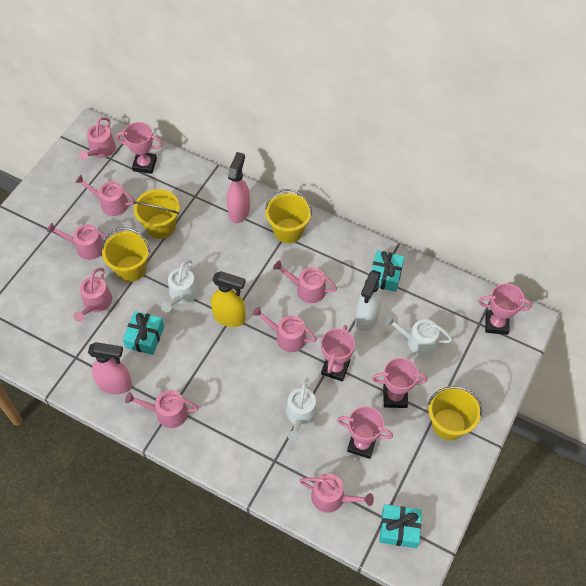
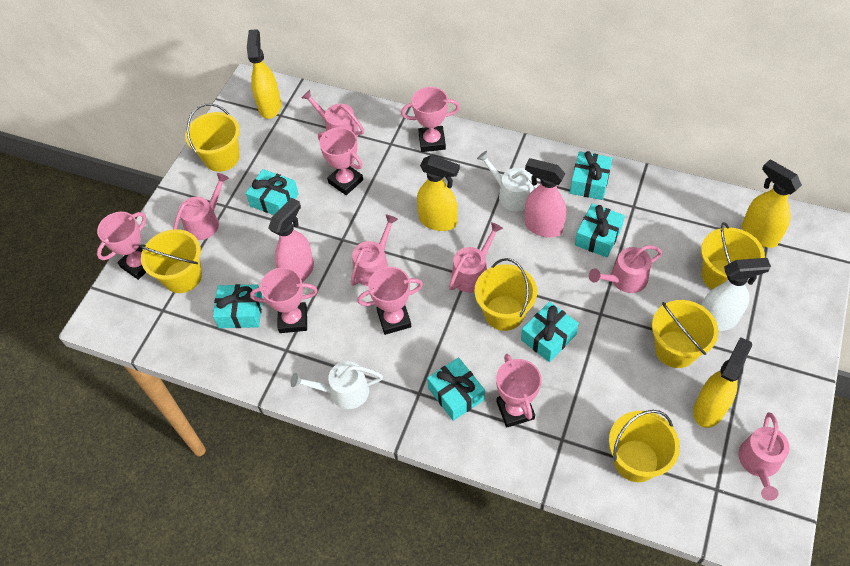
pink trophy: [116,122,163,174] [321,325,355,382] [337,406,393,459] [372,358,428,408] [478,283,532,335] = 5 -> [97,212,146,280] [250,267,318,333] [318,127,363,195] [357,267,423,335] [401,87,460,152] [496,354,542,427] = 6
pink watering can: [47,223,109,260] [73,267,112,322] [75,175,135,216] [79,117,116,160] [125,390,199,428] [252,307,317,352] [273,260,337,303] [299,473,374,513] = 8 -> [173,173,229,240] [302,90,364,138] [351,215,398,286] [449,222,503,293] [589,245,662,293] [738,412,790,501] = 6
turquoise gift: [123,311,164,355] [371,250,404,292] [379,504,422,548] = 3 -> [213,284,263,328] [246,169,299,215] [427,357,485,421] [521,301,579,362] [570,151,613,200] [575,203,625,257] = 6
white watering can: [161,260,198,312] [286,378,317,442] [384,315,453,356] = 3 -> [290,361,383,409] [477,151,538,211] = 2
yellow bucket: [102,227,150,282] [133,189,180,239] [265,189,312,243] [428,386,482,440] = 4 -> [139,229,202,293] [185,104,240,172] [474,258,537,331] [609,410,680,482] [652,300,718,368] [701,222,765,290] = 6
yellow spray bottle: [211,271,246,327] = 1 -> [247,29,281,119] [417,155,460,231] [693,337,752,428] [742,159,802,248] = 4

